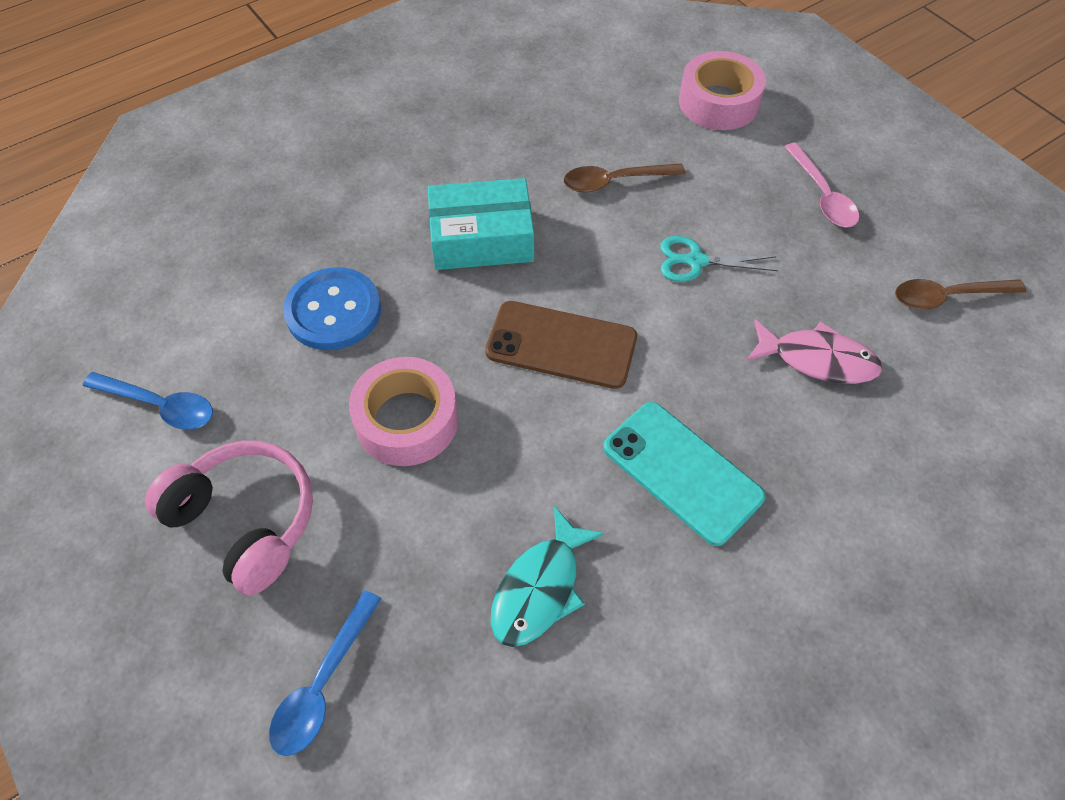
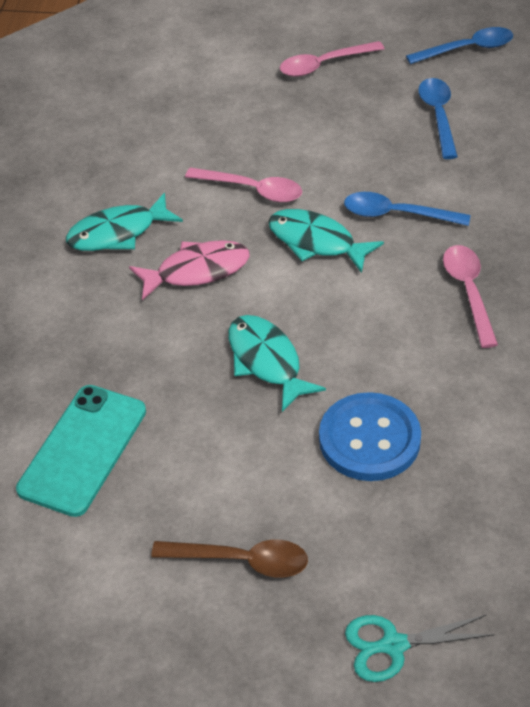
blue spoon: [83,372,213,429] [269,590,381,756] = 2 -> [344,192,471,226] [406,27,513,64] [418,78,458,159] = 3
brown phone: [485,301,637,389] = 1 -> none = 0
brown spoon: [564,163,685,192] [895,279,1026,309] = 2 -> [151,540,308,577] = 1
pink headphones: [145,441,313,595] = 1 -> none = 0
pink spoon: [785,143,859,227] = 1 -> [185,167,302,202] [280,41,384,77] [443,245,498,348] = 3
pink tape: [349,357,458,466] [679,51,766,130] = 2 -> none = 0
turquoise box: [428,178,534,270] = 1 -> none = 0
turquoise fish: [491,506,604,647] = 1 -> [66,193,183,251] [228,315,326,412] [268,209,384,273] = 3

